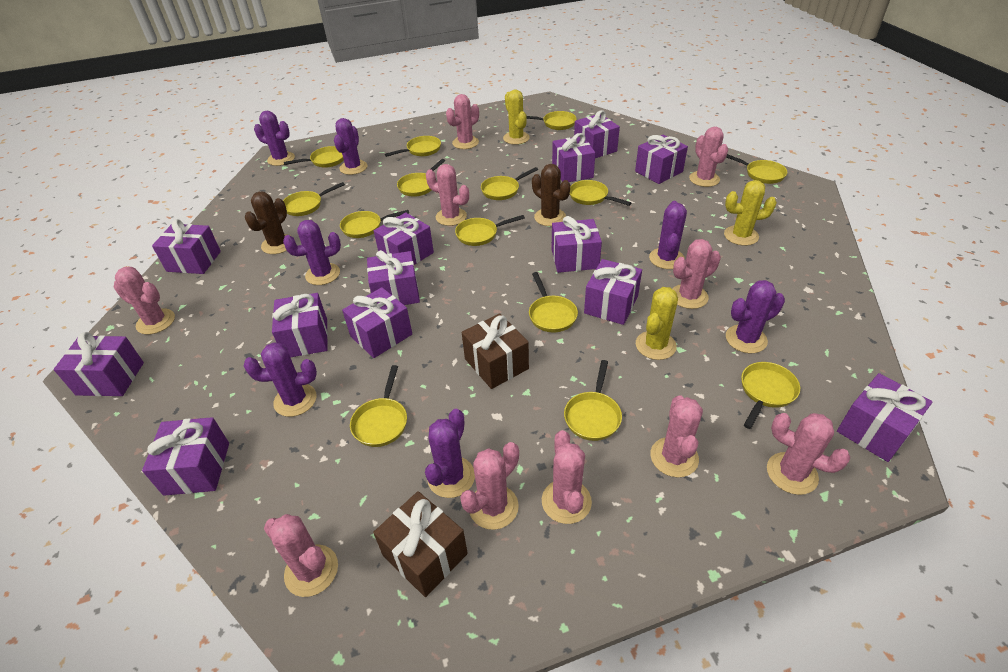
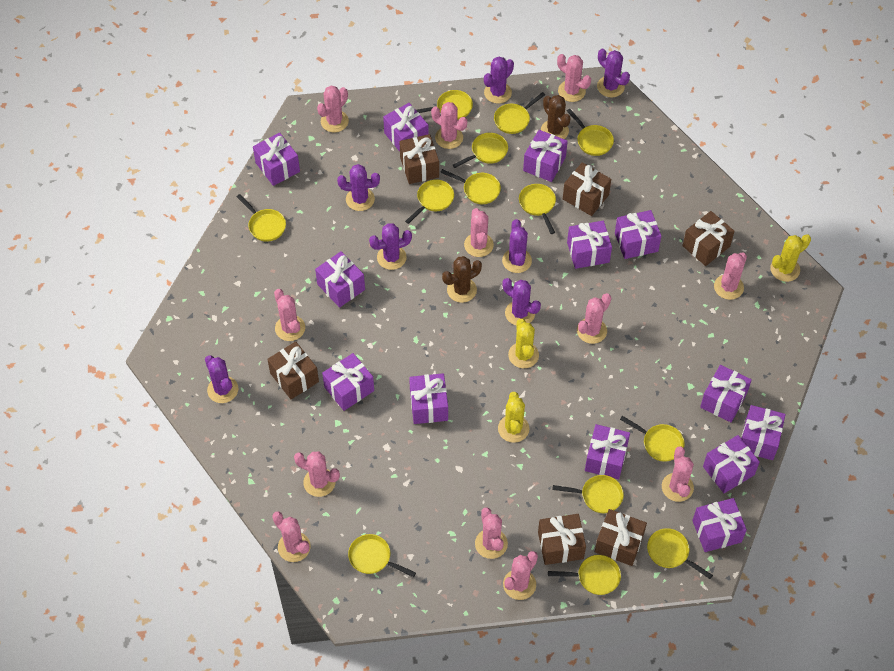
brown gift: [373,491,468,597] [462,313,529,389] = 2 -> [267,341,319,399] [399,134,439,184] [538,514,586,565] [563,162,611,216] [595,509,647,566] [682,211,734,266] = 6
pink cactus: [113,267,175,335] [264,514,338,597] [426,164,469,226] [446,94,479,149] [460,442,519,530] [542,430,592,524] [650,395,703,478] [673,239,721,309] [689,127,728,187] [767,413,851,495] = 10 -> [272,511,311,562] [274,289,305,341] [294,452,340,497] [317,85,349,132] [431,102,467,149] [464,208,494,257] [475,507,508,559] [503,551,538,600] [557,54,591,102] [577,293,611,344] [662,446,694,502] [714,252,747,300] = 12
yellow pan: [283,182,345,216] [284,146,344,168] [340,210,409,238] [350,365,407,447] [385,136,441,157] [397,159,445,197] [455,215,525,246] [481,167,538,200] [527,111,577,130] [529,272,578,332] [564,360,622,441] [570,180,631,206] [726,154,787,184] [741,362,800,429] = 14 -> [237,194,286,242] [348,534,416,577] [405,179,454,224] [416,90,473,120] [440,169,501,204] [453,133,508,168] [494,92,545,134] [519,184,556,234] [548,555,621,595] [552,475,624,513] [567,109,614,156] [620,416,685,462] [647,528,713,579] = 13

